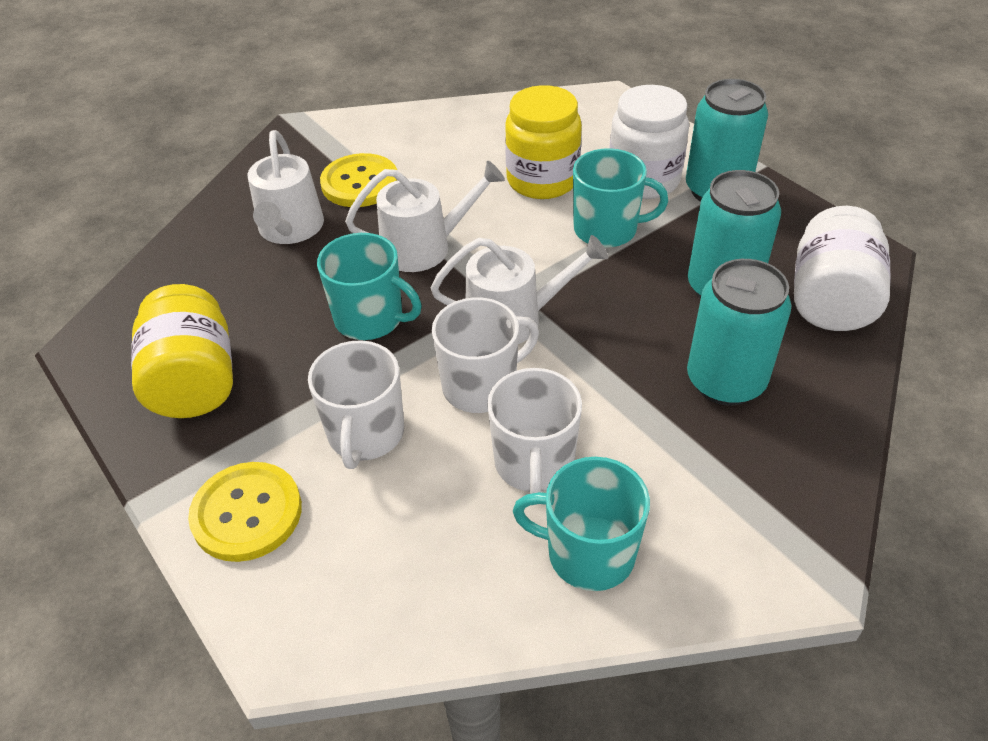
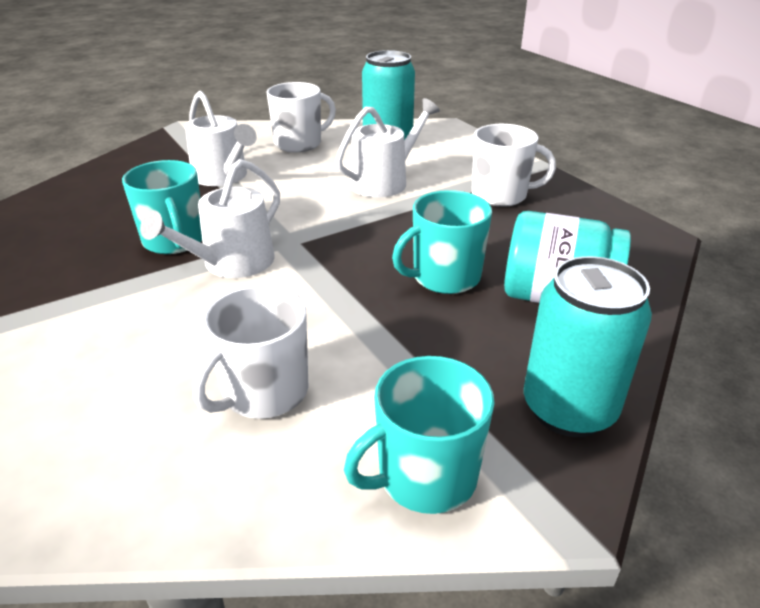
turquoise can: [686,79,768,202] [687,259,791,406] [688,170,781,299] = 3 -> [362,50,415,140] [524,256,652,437] = 2
turquoise jar: none = 0 -> [504,211,631,303] = 1
white jar: [609,85,689,199] [794,206,891,331] = 2 -> none = 0
yellow button: [188,462,302,562] [320,153,397,207] = 2 -> none = 0
yellow jar: [131,284,233,418] [505,85,582,199] = 2 -> none = 0

